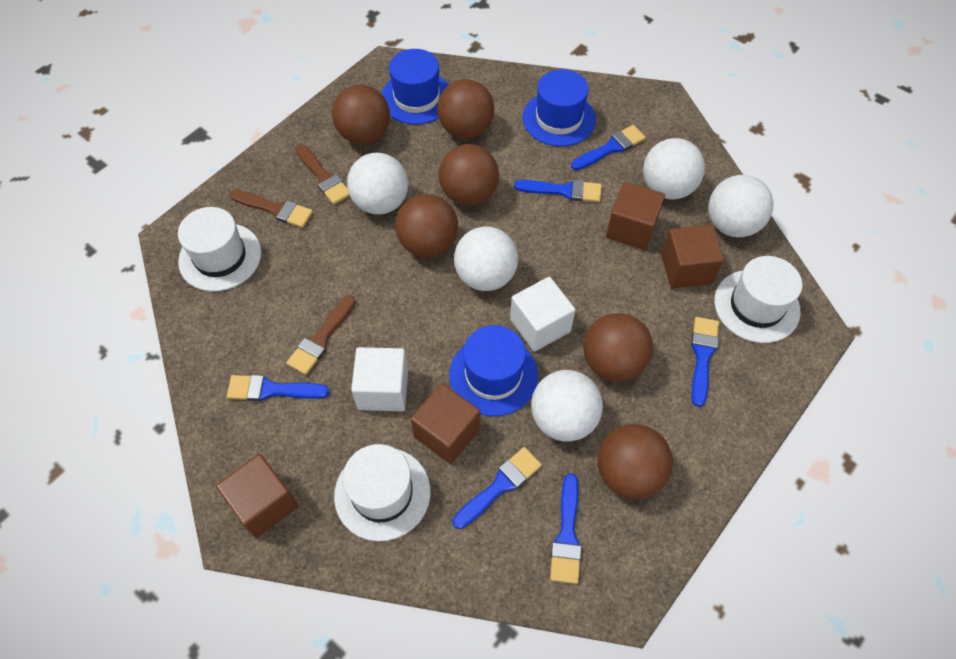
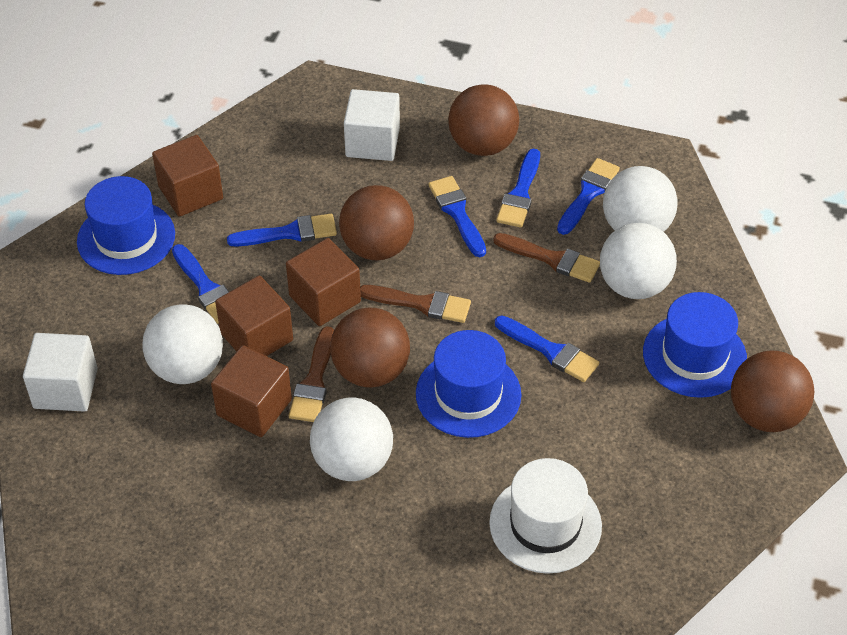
brown ball: [332,85,390,144] [395,194,458,257] [437,79,495,139] [439,144,499,206] [583,313,653,382] [597,424,673,499] = 6 -> [330,308,410,388] [339,185,414,260] [448,84,519,156] [731,350,814,432] = 4
white ball: [347,153,408,215] [454,227,518,291] [531,370,603,441] [643,138,705,199] [708,175,774,237] = 5 -> [142,304,223,384] [310,398,393,481] [600,223,677,299] [603,166,678,232] = 4
white hat: [178,207,261,291] [334,444,430,541] [714,256,802,343] = 3 -> [489,458,602,574] = 1

